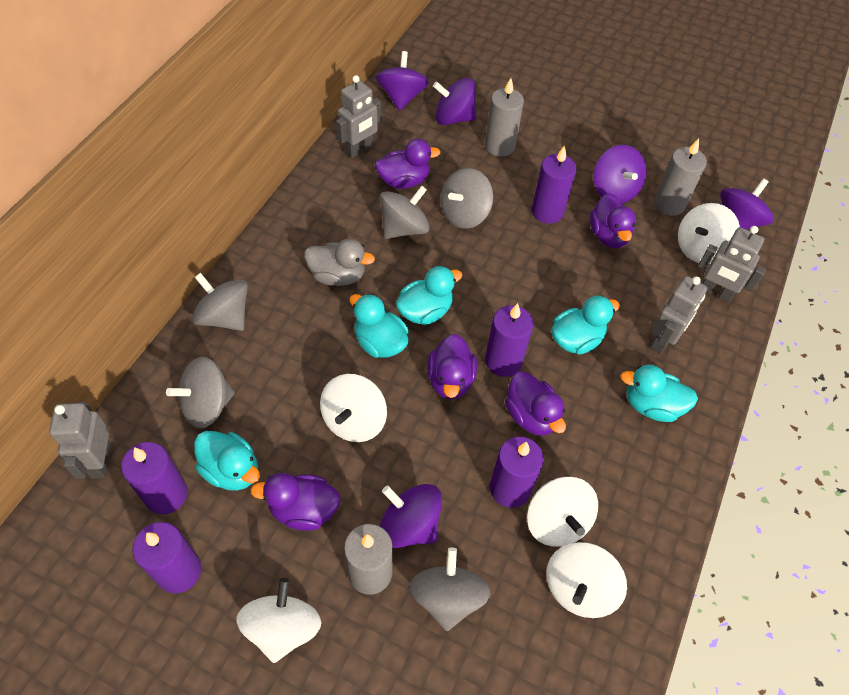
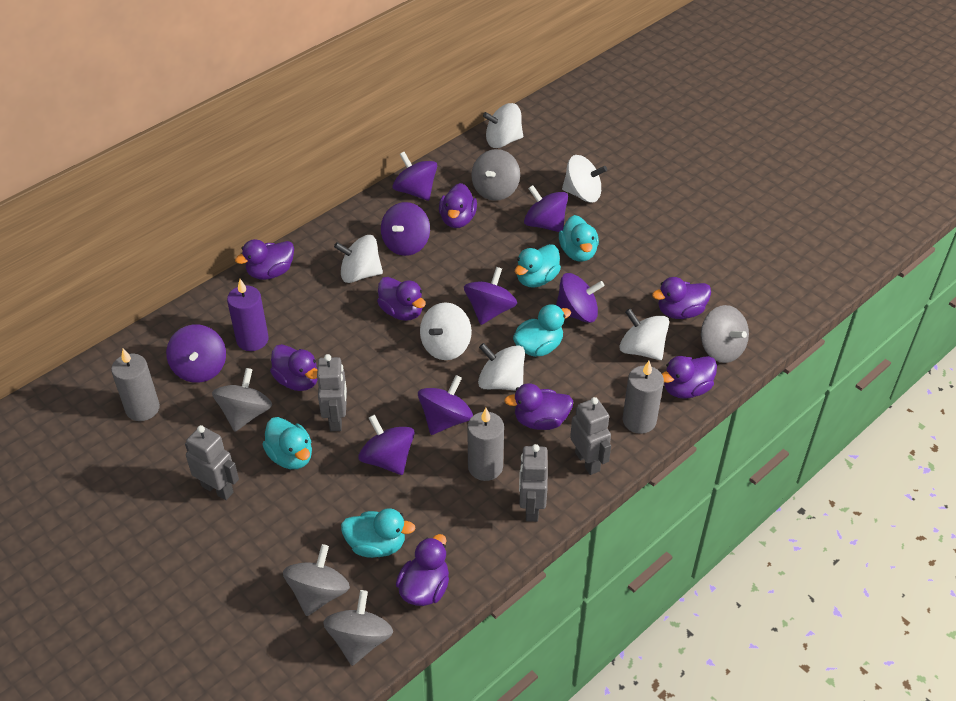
grey duck: [304,239,375,286] = 1 -> none = 0
purple candle: [121,442,188,514] [132,522,202,593] [485,303,533,377] [490,437,544,508] [532,145,577,224] = 5 -> [227,279,269,351] = 1
purple duck: [250,473,341,531] [375,139,441,189] [427,334,477,399] [505,372,566,436] [589,193,636,248] = 5 -> [235,239,294,280] [270,344,317,391] [377,277,426,321] [396,534,449,606] [439,183,477,228] [504,383,573,430] [652,277,711,319] [662,356,717,399] = 8
purple spinning top: [376,51,429,111] [380,484,442,548] [433,78,477,125] [593,145,647,203] [720,178,774,229] = 5 -> [166,325,226,383] [358,415,415,475] [381,202,430,256] [393,152,437,201] [418,375,473,435] [464,267,517,325] [524,185,568,232] [556,273,604,323] = 8
white spinning top: [236,578,321,663] [320,374,387,442] [527,477,598,547] [546,542,627,618] [678,203,740,264] = 5 -> [334,235,383,283] [420,302,472,360] [478,343,525,391] [483,103,523,148] [562,155,607,202] [620,309,669,360] = 6

